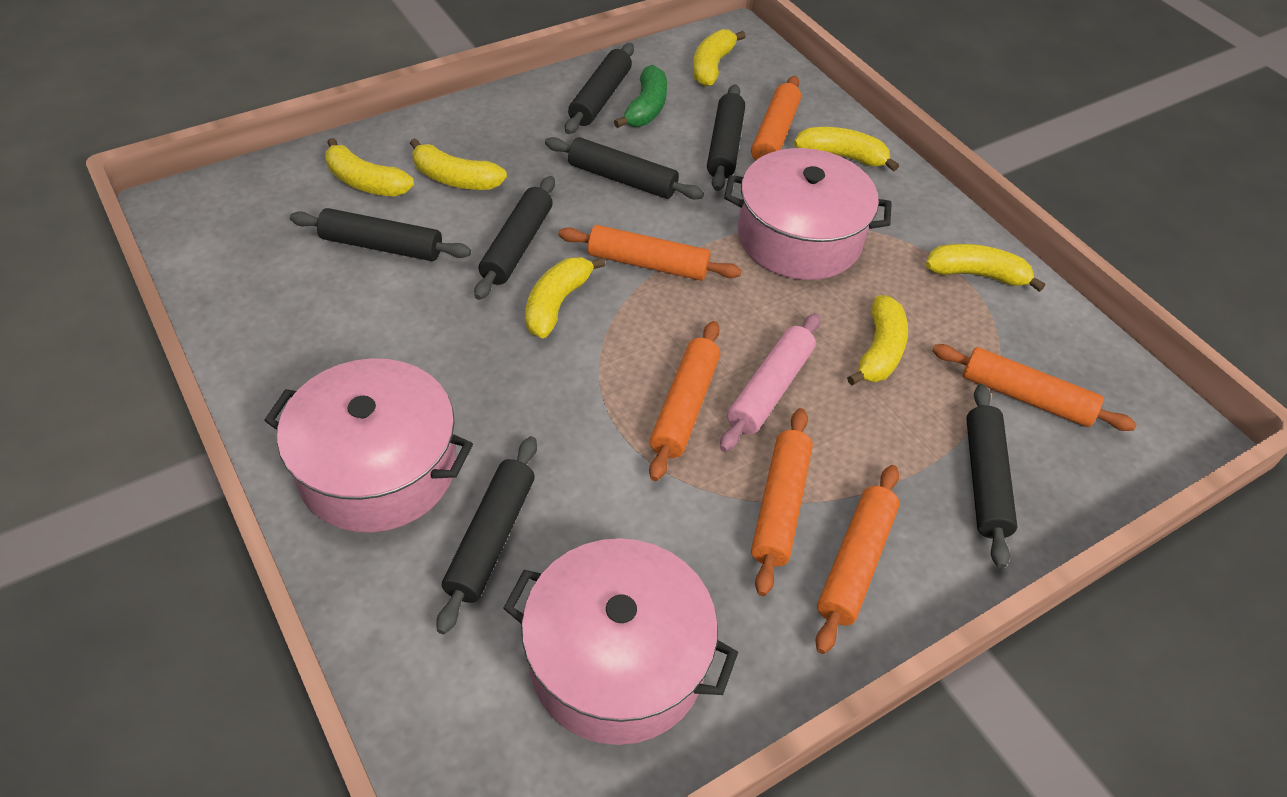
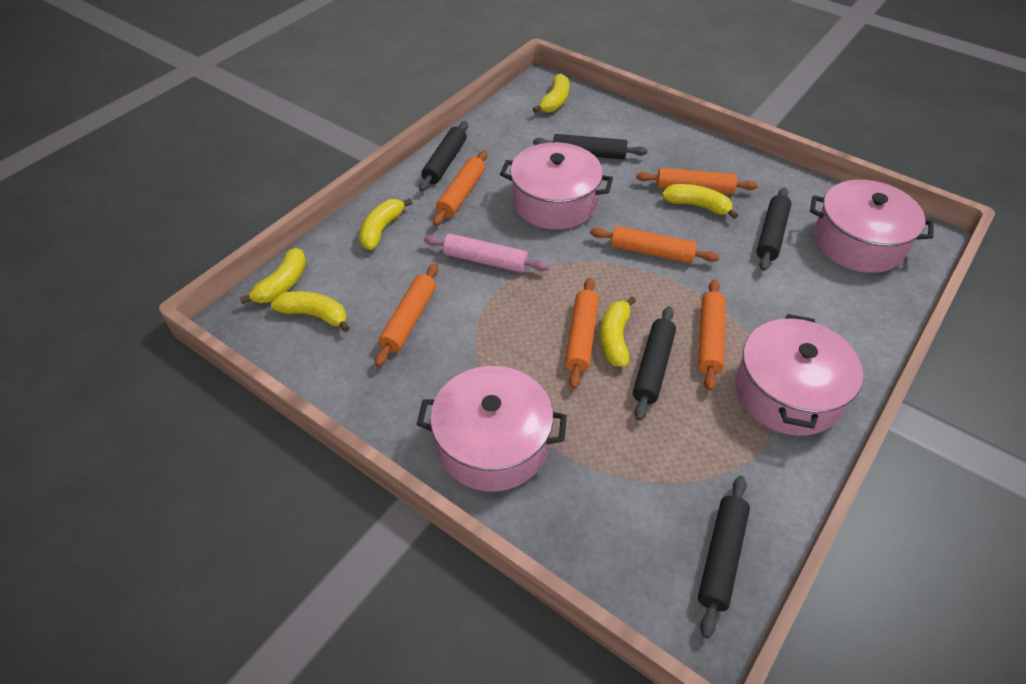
black rolling pin: [290,208,471,261] [436,436,537,634] [474,176,555,300] [545,137,704,200] [565,43,634,134] [707,84,745,191] [966,384,1017,568] = 7 -> [419,121,468,191] [533,134,648,159] [633,306,676,421] [698,476,750,638] [756,188,791,271] = 5
green banana: [614,65,667,128] = 1 -> none = 0
pink pot: [264,358,473,533] [503,538,738,745] [724,148,892,280] = 3 -> [417,366,567,492] [500,142,613,230] [735,314,863,436] [810,180,933,273] = 4
yellow banana: [325,138,414,197] [410,138,507,190] [525,257,606,338] [693,29,746,87] [794,127,899,171] [847,295,908,385] [926,244,1045,292] = 7 -> [240,248,306,304] [271,291,349,332] [359,198,412,250] [533,73,569,113] [600,296,636,367] [662,184,738,219] = 6

